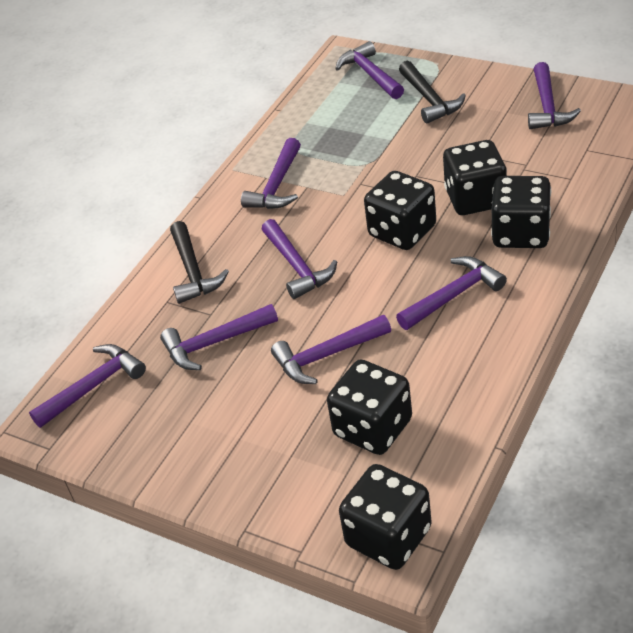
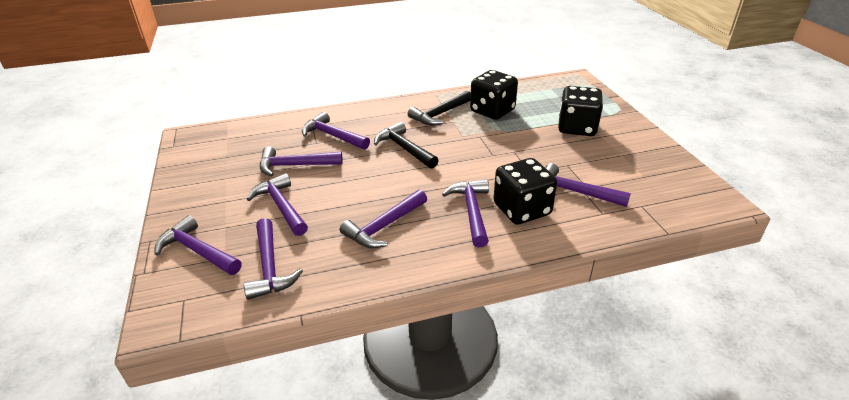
black dice: [327,359,412,455] [339,464,432,570] [364,171,436,250] [443,140,507,215] [491,176,551,248] = 5 -> [470,70,518,120] [493,158,557,225] [558,86,603,136] = 3

